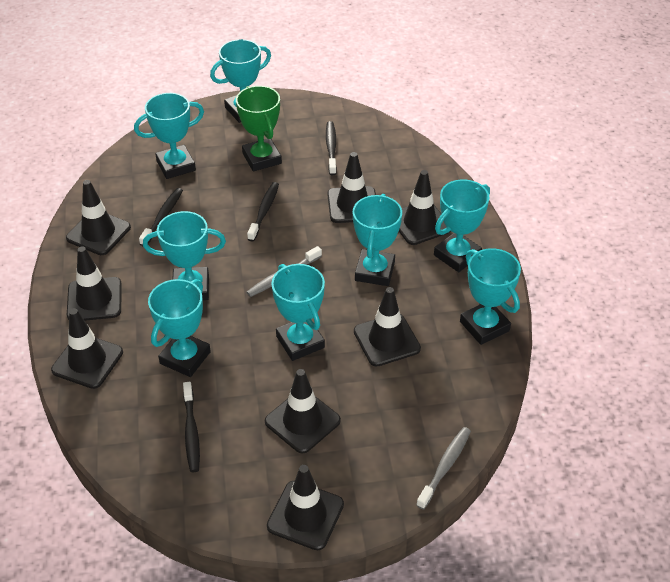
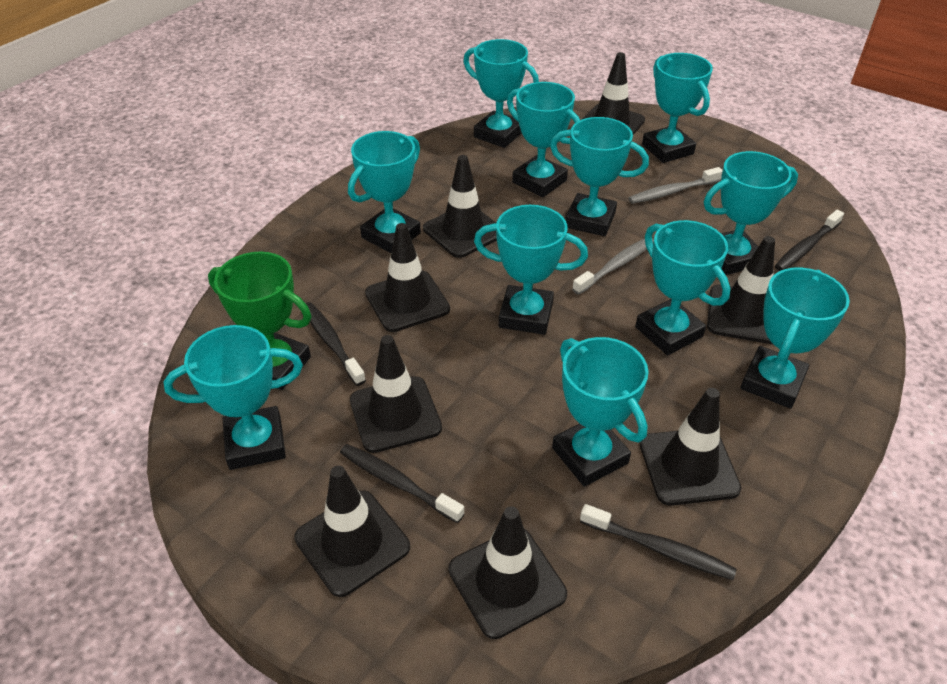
turquoise trophy: [134,93,204,179] [143,211,226,300] [148,279,211,377] [210,39,271,123] [271,264,325,361] [353,194,402,286] [434,180,490,272] [460,248,521,345] = 8 -> [164,325,303,470] [348,131,421,253] [463,39,539,148] [474,205,588,335] [507,82,580,197] [550,117,649,236] [552,337,649,487] [635,220,731,356] [642,53,713,163] [704,151,798,275] [740,267,850,409] = 11

